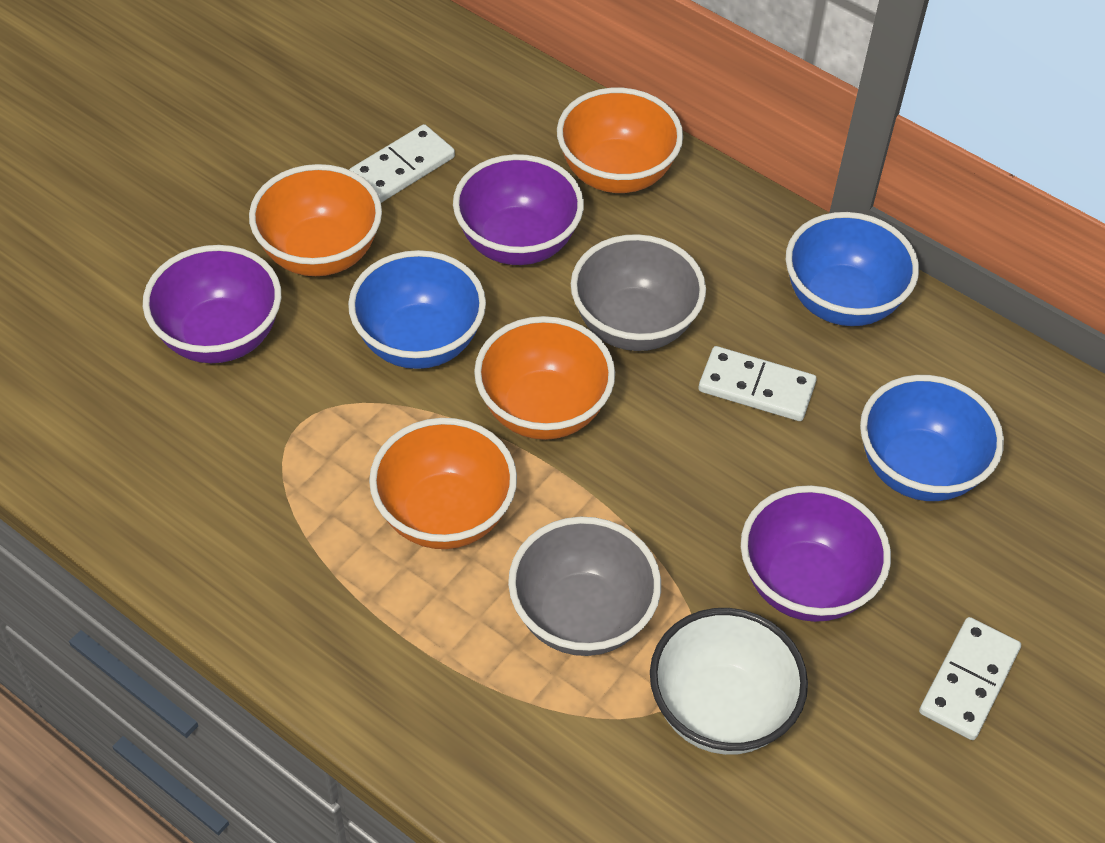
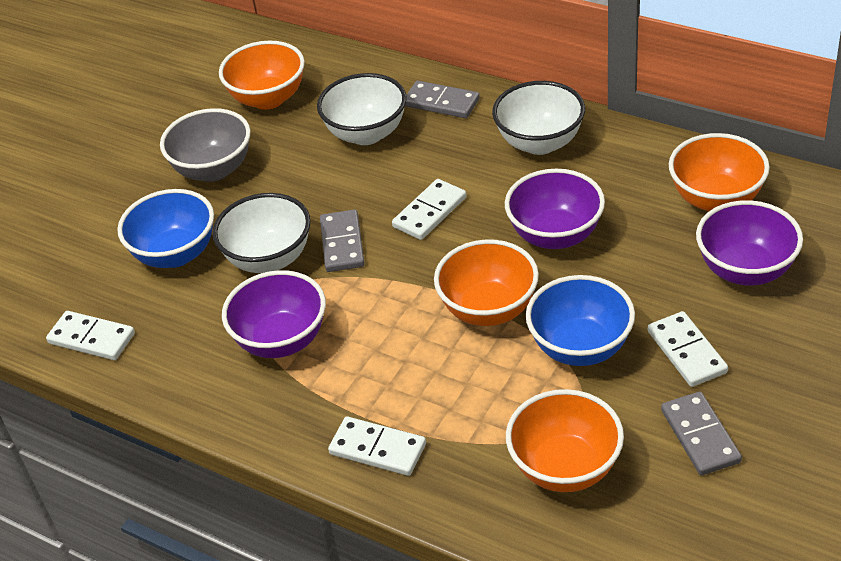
blue bowl: [348,250,486,369] [786,212,919,326] [860,375,1004,501] = 3 -> [117,189,214,268] [526,275,635,366] = 2
grey bowl: [508,517,661,656] [571,234,706,351] = 2 -> [160,108,251,182] = 1
grey domino: none = 0 -> [320,210,365,272] [405,81,480,118] [661,392,742,475] = 3
white bowl: [650,608,808,755] = 1 -> [213,193,311,273] [317,73,407,145] [492,81,585,155] = 3
white domino: [349,124,455,203] [698,346,817,421] [919,617,1021,740] = 3 -> [46,311,135,360] [328,417,426,476] [392,179,467,240] [648,311,728,387] = 4

